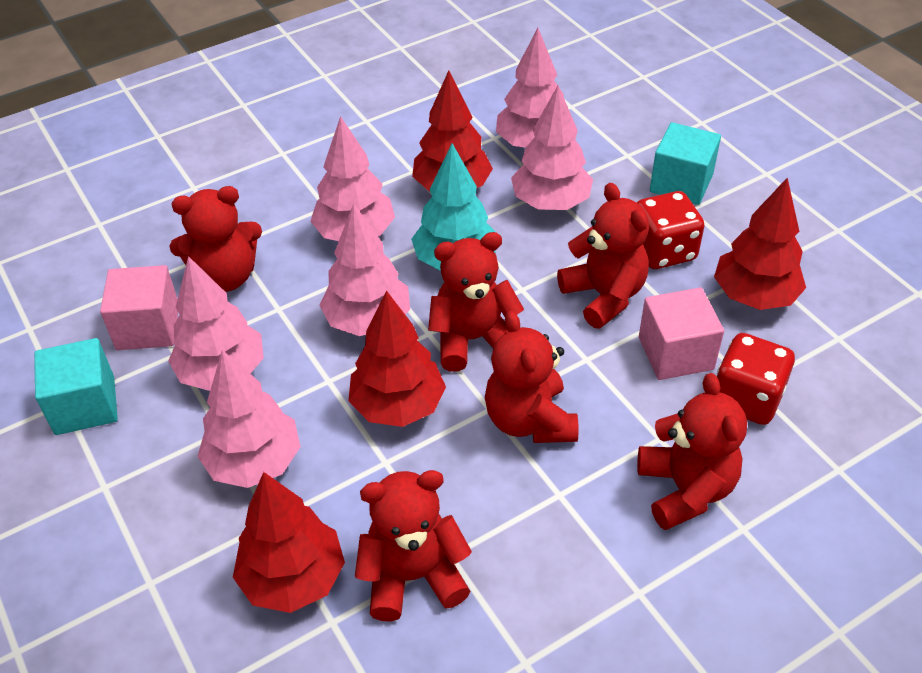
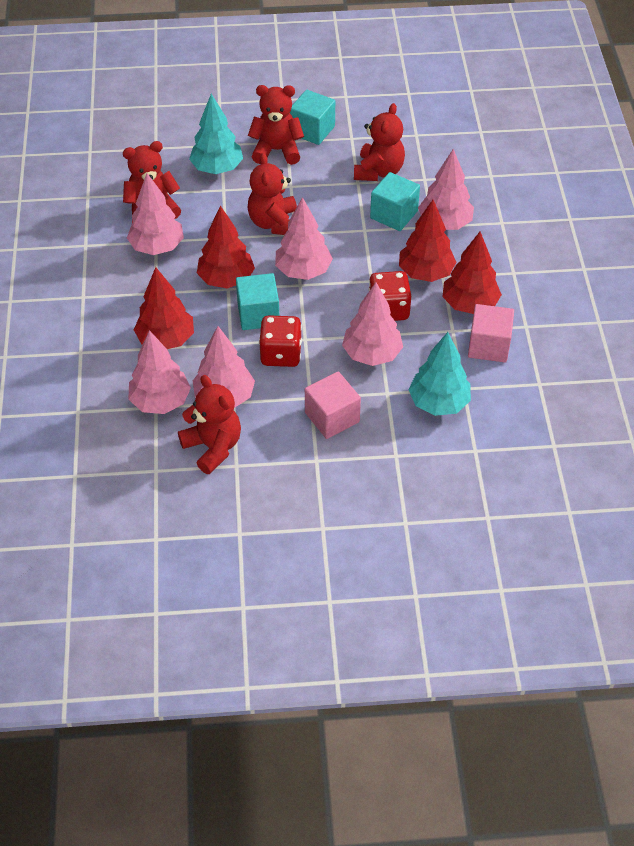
red teddy bear: [170,186,262,292] [355,470,472,621] [428,232,524,372] [485,311,579,443] [557,183,649,329] [637,373,747,530] = 6 -> [123,141,181,223] [178,375,241,474] [247,153,297,235] [248,85,304,165] [354,103,405,181] = 5
turquoise cube: [34,338,118,435] [650,122,721,205] = 2 -> [236,273,279,330] [290,90,335,145] [370,172,420,231] = 3
turquoise tree: [411,143,497,271] = 1 -> [189,94,243,174] [408,332,471,416] = 2

